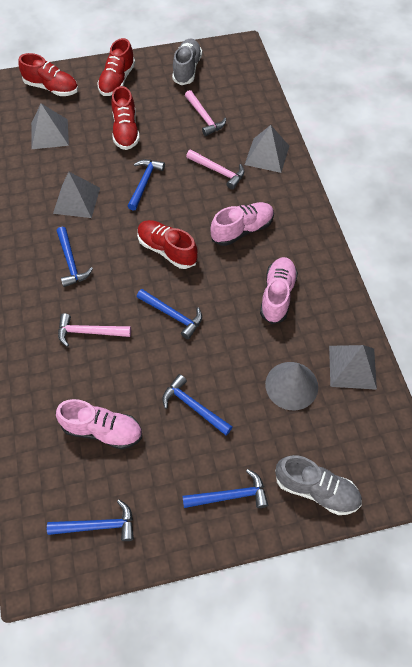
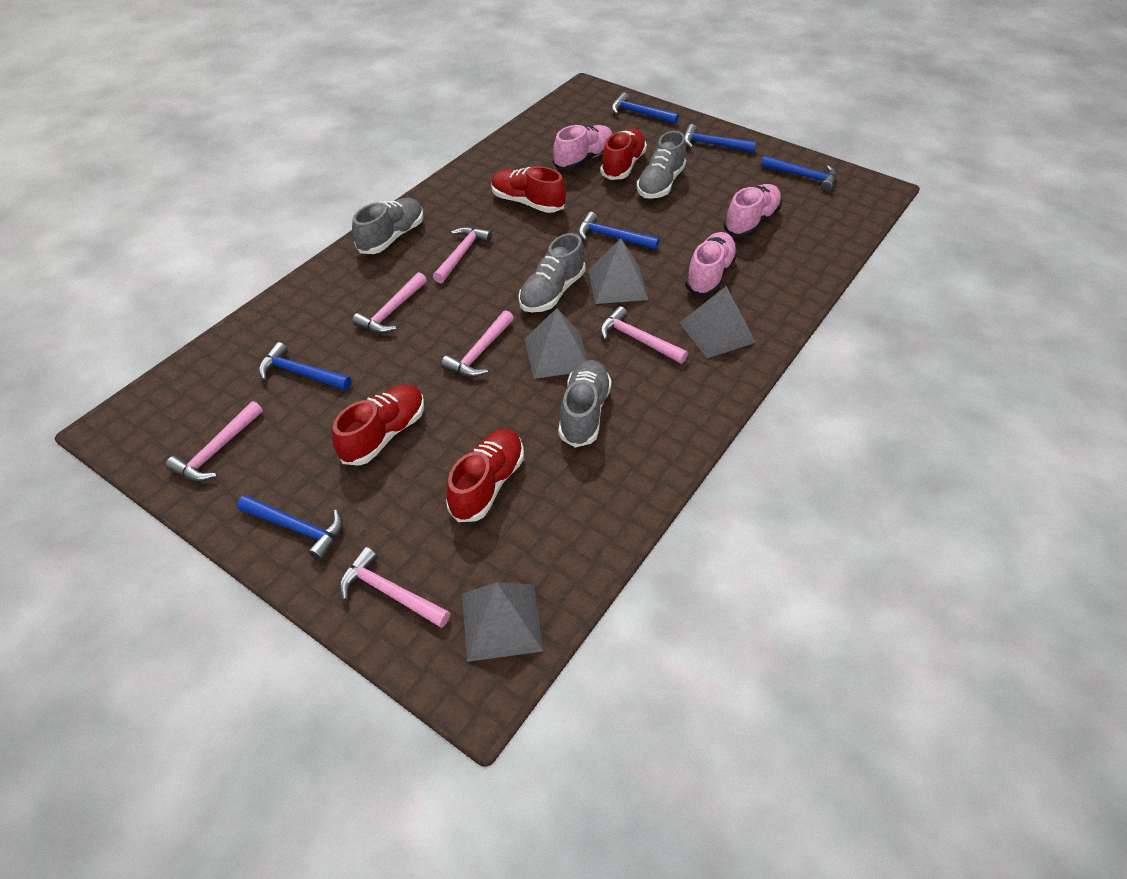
grey cone: [265,362,318,410] = 1 -> none = 0
grey shoe: [172,38,202,85] [275,455,362,515] = 2 -> [352,198,423,254] [519,233,585,312] [558,360,612,447] [636,131,686,199] = 4
pink hammer: [58,313,131,347] [185,90,226,136] [186,150,245,189] = 3 -> [166,401,263,481] [339,547,450,628] [352,272,427,333] [433,227,492,283] [441,311,514,377] [600,306,688,364] = 6

